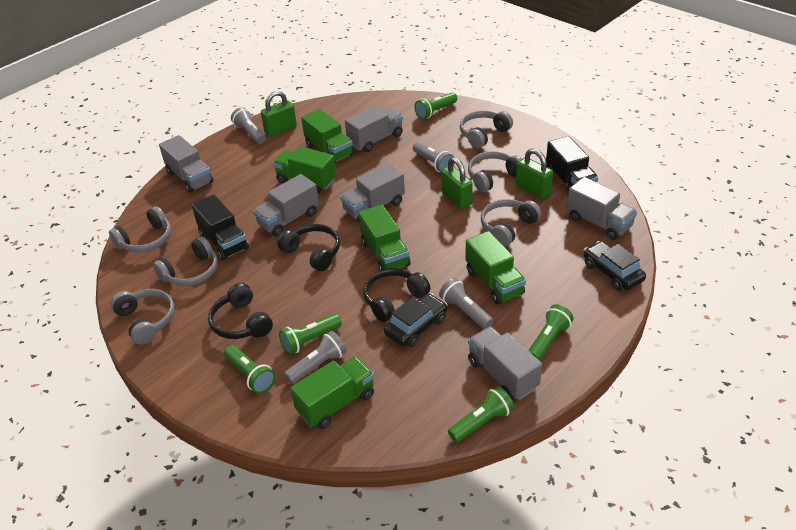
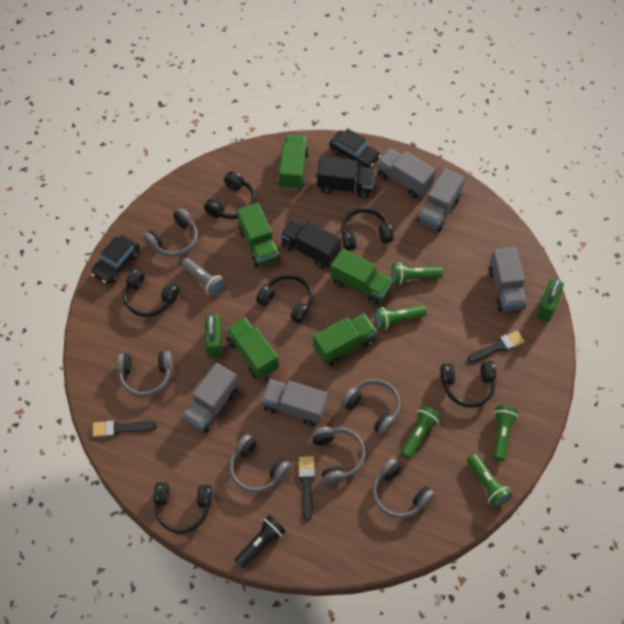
black brush: none = 0 -> [93,420,157,437] [299,456,315,520] [467,330,525,363] = 3
black flashlight: none = 0 -> [235,515,286,568] = 1
black headphones: [208,283,273,339] [277,224,340,271] [363,268,430,322] = 3 -> [123,268,179,317] [154,482,212,533] [204,171,256,219] [256,274,313,324] [341,207,394,251] [440,361,496,407] = 6
green padlock: [261,91,297,137] [441,157,473,209] [516,148,553,199] = 3 -> [205,314,222,358] [536,278,564,322] = 2
grey flashlight: [231,107,266,144] [284,331,347,384] [413,142,455,172] [439,278,493,329] = 4 -> [181,258,226,297] = 1
grey truck: [159,135,214,193] [253,174,319,237] [340,163,405,223] [345,106,403,152] [468,326,542,400] [567,177,637,240] = 6 -> [182,363,238,433] [261,379,328,427] [377,148,436,198] [417,168,465,232] [488,247,527,312] = 5

